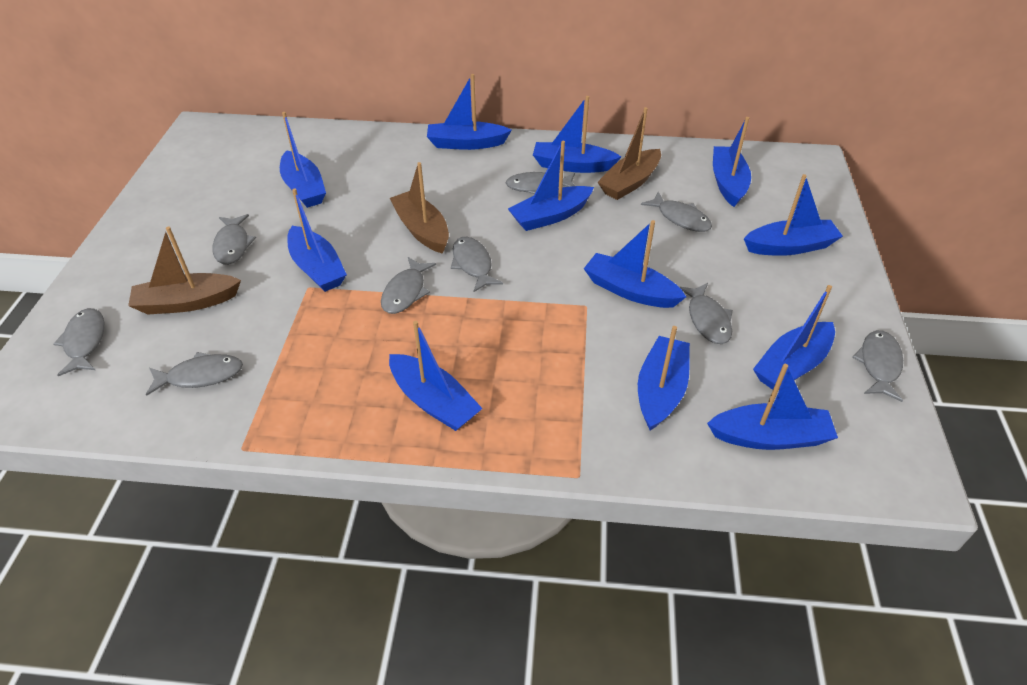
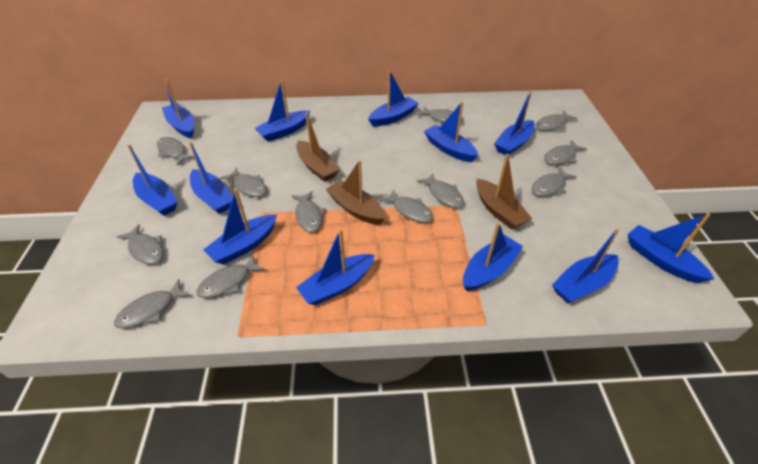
grey fish: [53,308,105,376] [146,352,243,396] [213,214,256,265] [381,257,436,314] [451,237,503,292] [506,172,575,194] [641,192,712,232] [679,283,733,344] [852,330,903,402] = 9 -> [114,279,191,329] [117,224,164,265] [157,137,194,166] [196,254,265,298] [220,168,267,197] [291,191,326,232] [380,189,433,223] [417,106,464,123] [417,173,464,208] [532,167,577,196] [536,110,577,131] [544,140,587,165] = 12

